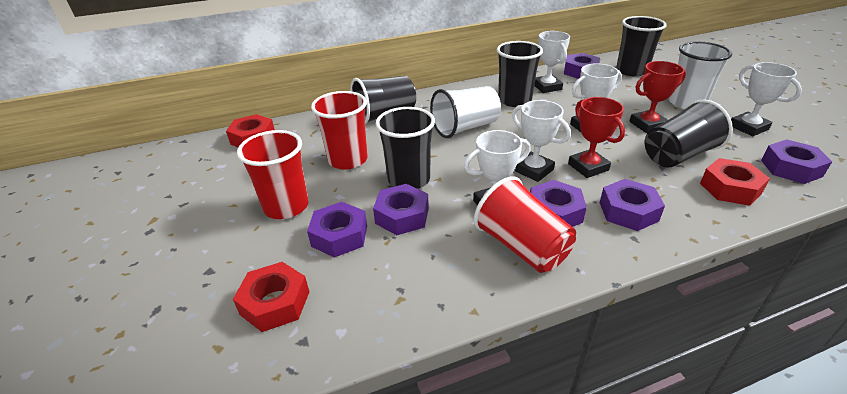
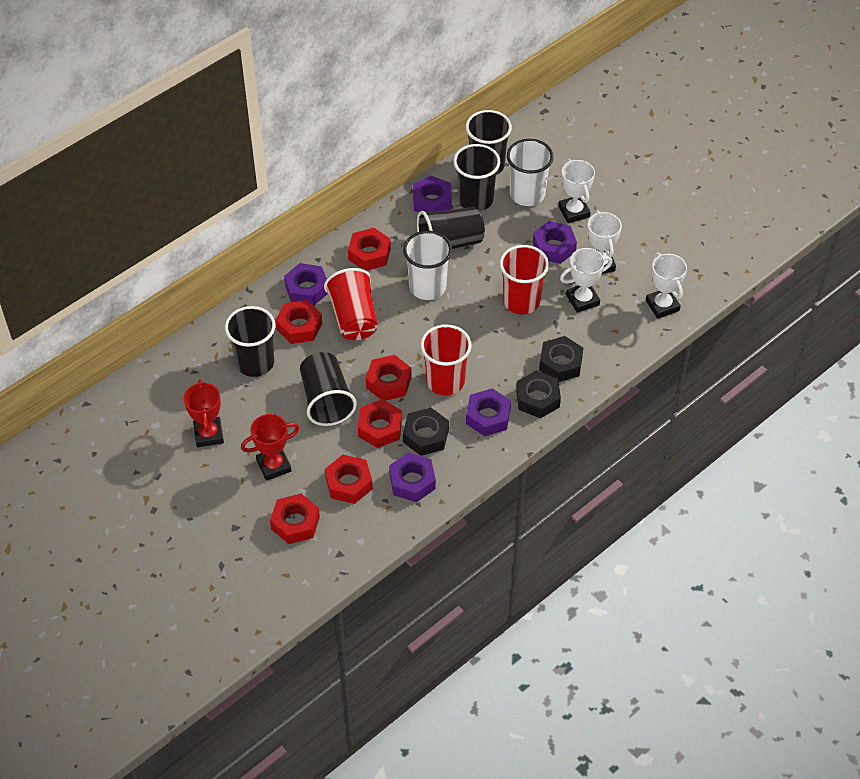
black nut: none = 0 -> [403,408,449,456] [516,370,561,418] [539,336,583,382] = 3
purple nut: [307,202,367,258] [373,184,429,235] [530,180,587,227] [564,53,600,79] [600,179,665,231] [761,139,832,184] = 6 -> [284,263,327,306] [389,452,436,502] [413,176,452,212] [466,388,511,436] [533,221,577,264] = 5
red nut: [226,114,275,147] [233,262,309,332] [700,158,770,206] = 3 -> [270,494,320,544] [276,300,322,344] [325,455,373,504] [348,228,391,271] [358,399,402,448] [366,355,412,401] = 6
white trophy: [464,130,531,206] [512,100,571,182] [534,31,570,93] [570,64,622,132] [731,62,802,136] = 5 -> [558,159,595,223] [560,248,612,313] [588,210,622,274] [646,253,687,319] = 4

